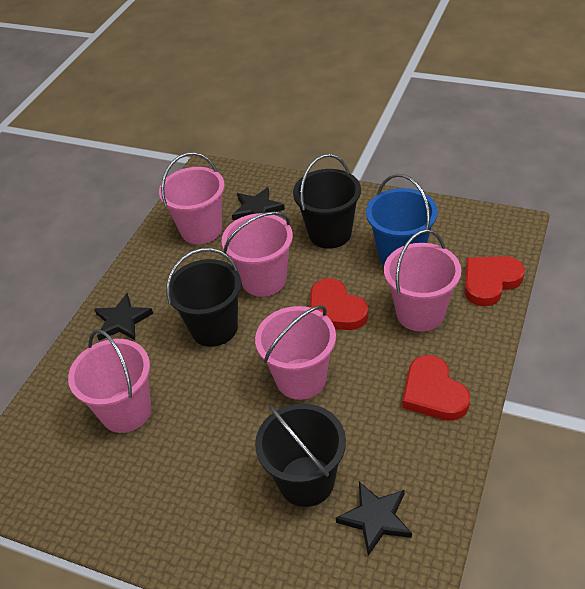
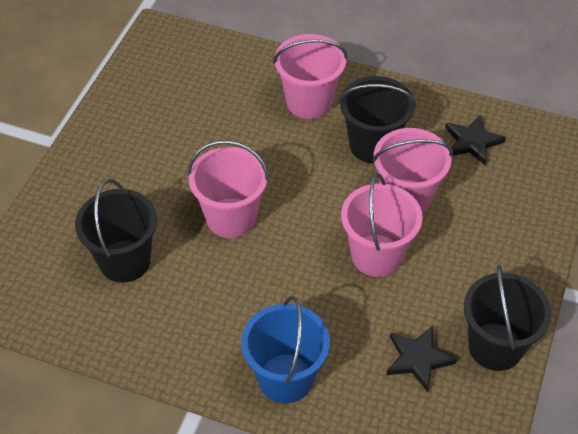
black star: [94,293,153,341] [232,187,285,220] [336,482,412,556] = 3 -> [386,326,457,392] [445,115,506,166] = 2
pink bucket: [68,329,152,433] [159,152,225,244] [222,211,293,297] [255,305,336,400] [384,229,461,332] = 5 -> [188,140,269,238] [273,34,348,119] [341,173,422,277] [372,128,453,214] = 4
red heart: [310,278,369,330] [402,355,470,421] [465,256,525,306] = 3 -> none = 0

